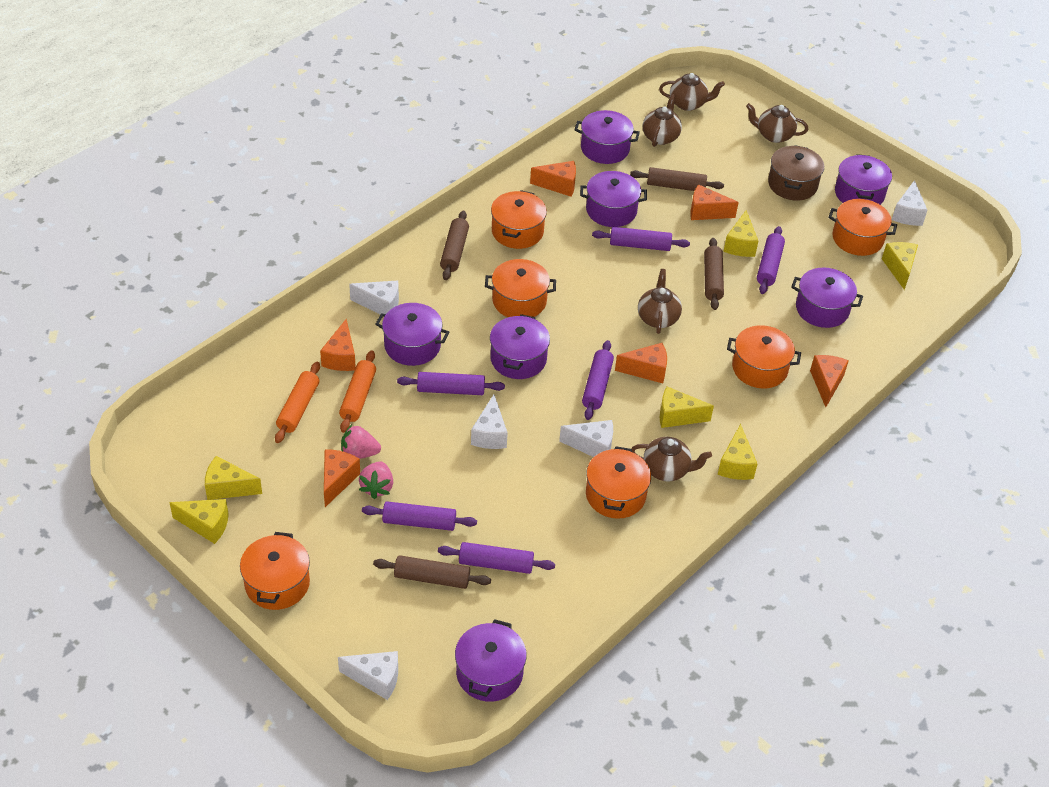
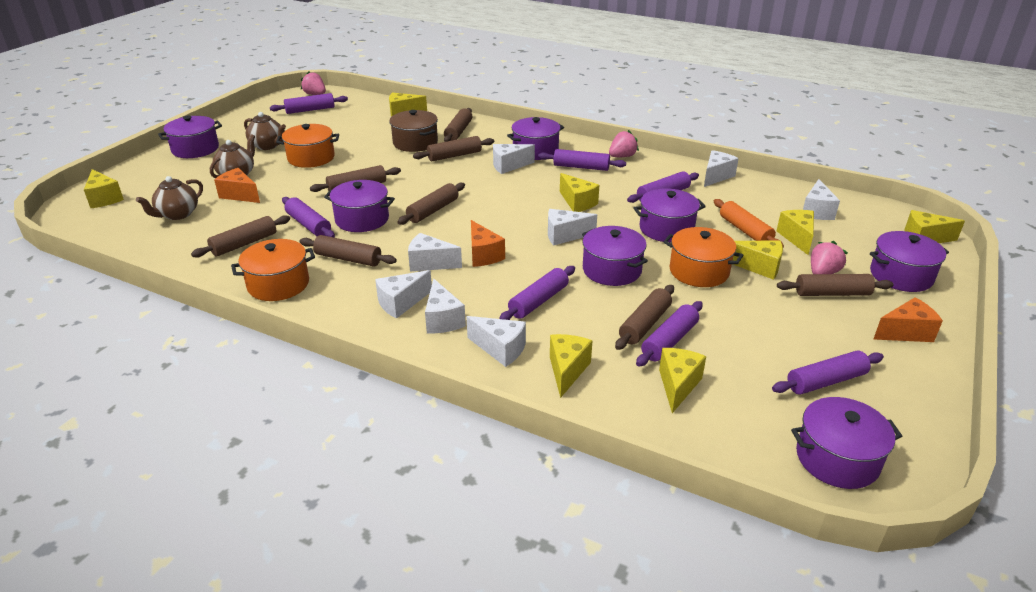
brown rolling pin: [373,555,491,589] [440,211,469,280] [630,167,724,191] [704,238,724,310] = 4 -> [191,215,290,258] [300,235,397,267] [310,165,401,192] [397,183,465,225] [413,136,494,161] [444,108,472,142] [615,285,674,350] [777,274,893,296] = 8
brown teapot: [631,437,712,482] [638,269,682,334] [643,94,682,147] [659,73,725,111] [746,103,808,143] = 5 -> [136,176,203,220] [210,134,255,178] [244,112,286,150] = 3
orange cheese: [320,319,356,371] [324,449,360,507] [530,161,576,197] [615,343,667,383] [690,184,739,220] [810,355,849,407] = 6 -> [214,168,260,203] [471,220,505,267] [874,297,943,342] = 3
orange pot: [240,532,310,610] [485,259,556,317] [491,190,547,249] [586,446,651,519] [727,325,801,388] [829,199,897,256] = 6 -> [231,239,315,301] [276,124,339,168] [664,227,743,287] = 3
orange rolling pin: [275,362,320,443] [339,350,376,433] = 2 -> [714,199,784,247] = 1
pink strawberry: [341,424,381,459] [359,462,393,499] = 2 -> [301,71,326,95] [609,130,639,157] [811,241,848,274] = 3
purple rolling pin: [362,502,477,531] [397,372,505,395] [438,542,555,574] [582,340,614,420] [592,227,690,251] [757,226,785,294] = 6 -> [270,93,348,114] [282,197,335,238] [499,266,575,320] [538,149,626,171] [627,171,699,203] [636,301,703,366] [772,351,884,395] = 7
white cheese: [338,651,398,700] [349,280,399,314] [471,394,508,449] [559,420,613,457] [892,180,927,226] = 5 -> [375,270,432,319] [408,233,462,271] [425,278,466,334] [466,316,526,367] [493,144,535,174] [548,209,597,246] [704,150,739,187] [803,179,840,220] = 8
yellow cheese: [169,499,229,544] [205,456,262,500] [660,386,714,428] [718,424,757,480] [723,210,758,257] [882,242,918,290] = 6 -> [84,169,124,208] [389,93,427,117] [550,334,593,398] [560,173,599,212] [659,348,706,413] [733,240,783,280] [777,210,814,255] [904,210,965,243] = 8

